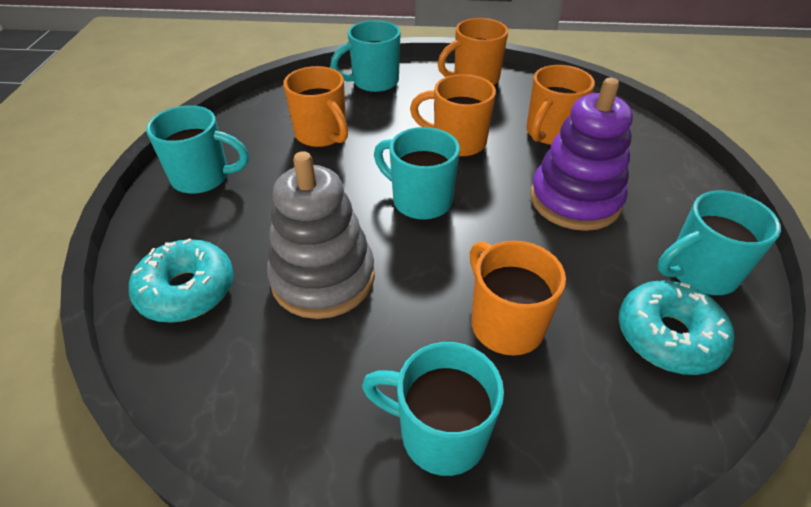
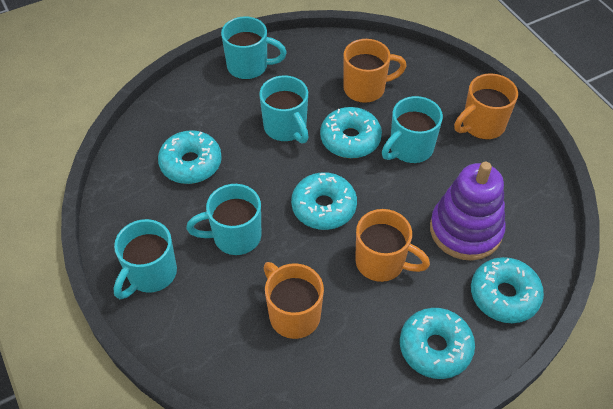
grey stacking toy: [267,151,375,319] = 1 -> none = 0
orange mug: [283,66,348,147] [410,74,496,157] [438,18,508,85] [470,241,566,356] [526,65,595,145] = 5 -> [264,262,324,339] [343,39,407,103] [355,209,430,282] [454,74,518,139] = 4
turquoise donut: [129,238,234,322] [619,280,734,375] = 2 -> [158,130,222,184] [291,172,357,230] [320,107,382,158] [400,308,475,379] [471,257,544,323] = 5

